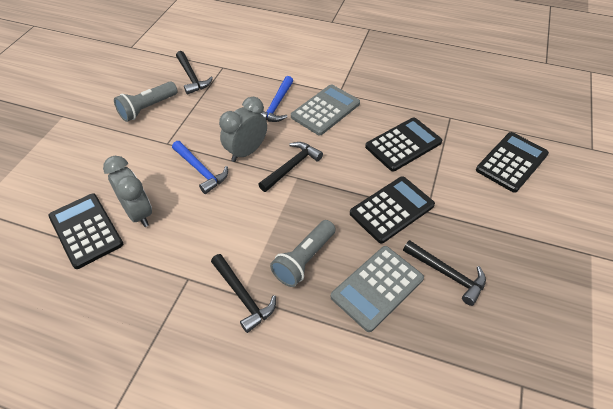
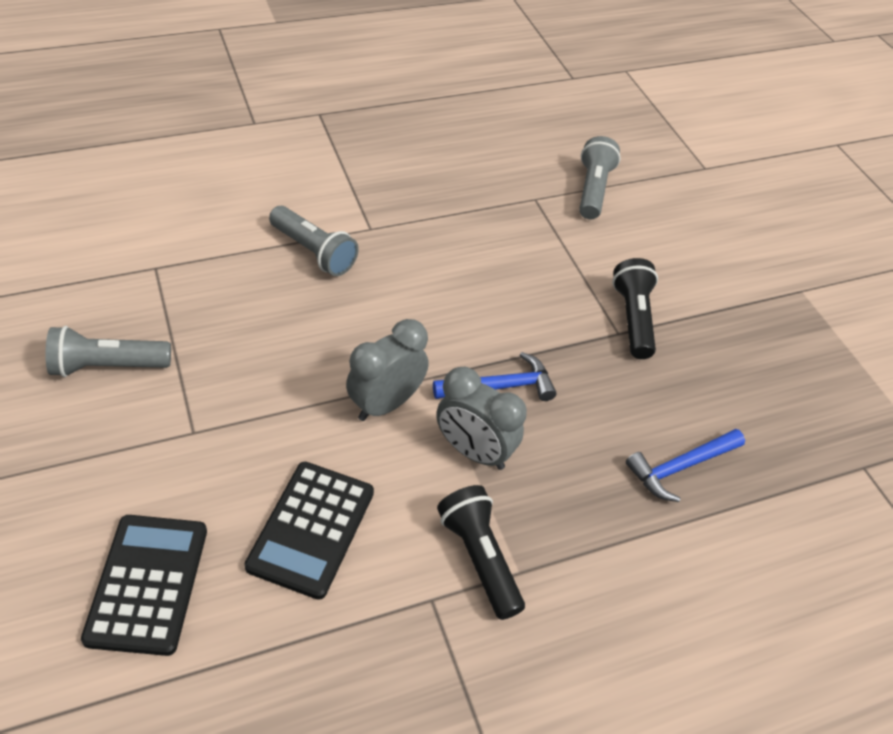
black calculator: [48,193,123,269] [350,176,435,243] [365,117,442,171] [476,132,549,193] = 4 -> [81,515,207,656] [244,462,374,600] = 2
black flashlight: none = 0 -> [437,485,525,620] [612,258,658,359] = 2
black hammer: [176,51,213,94] [211,254,276,333] [258,142,323,192] [403,240,486,306] = 4 -> none = 0
grey calculator: [291,84,360,135] [331,246,424,332] = 2 -> none = 0
grey flashlight: [114,81,178,122] [270,220,336,287] = 2 -> [45,326,171,377] [269,206,359,276] [579,136,620,219] = 3

